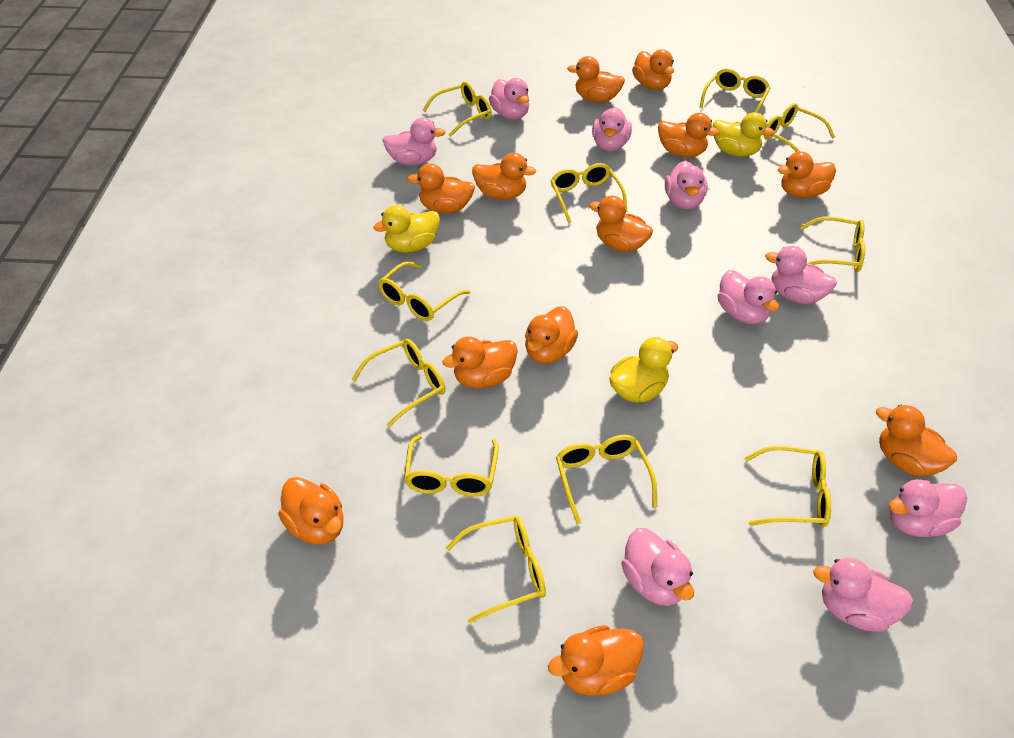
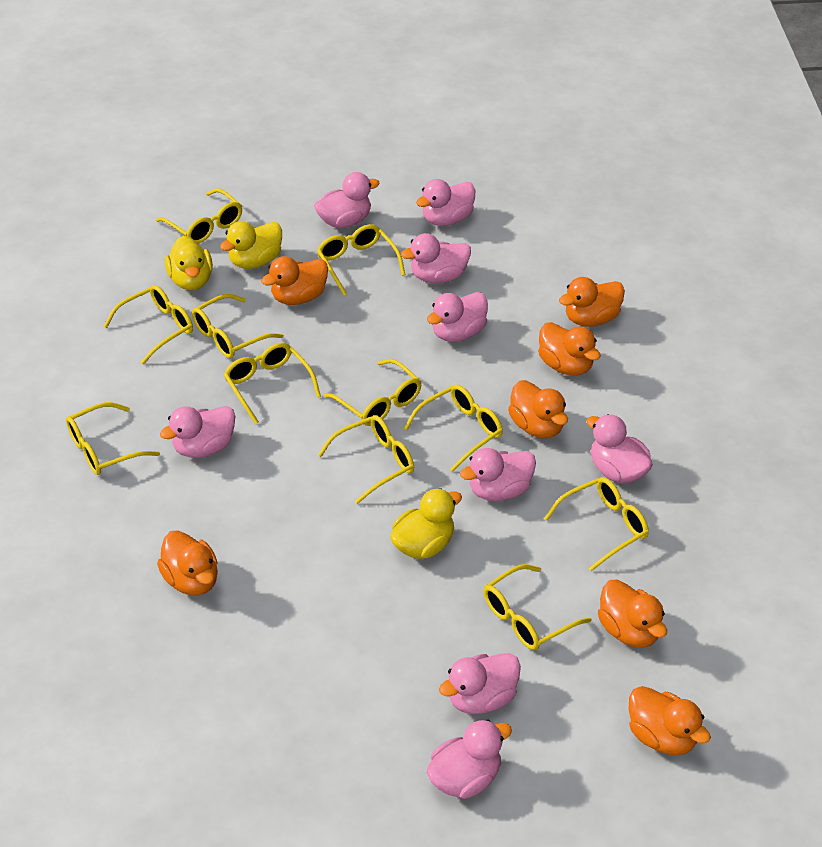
orange duck: [278,477,343,545] [407,163,475,213] [442,337,518,389] [472,153,536,200] [525,306,578,364] [548,625,644,696] [567,56,625,102] [589,195,653,252] [632,49,674,90] [658,113,720,157] [778,151,836,198] [876,404,957,476] = 12 -> [157,531,218,595] [261,256,328,305] [508,380,568,438] [538,322,601,376] [559,277,625,327] [598,579,667,648] [629,686,711,756] = 7

